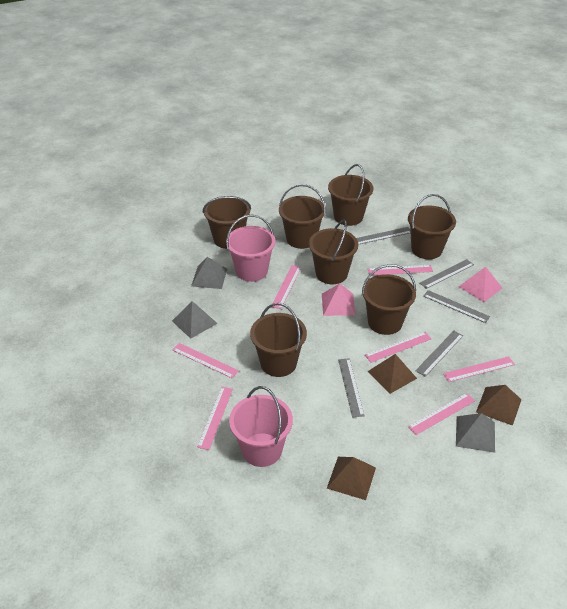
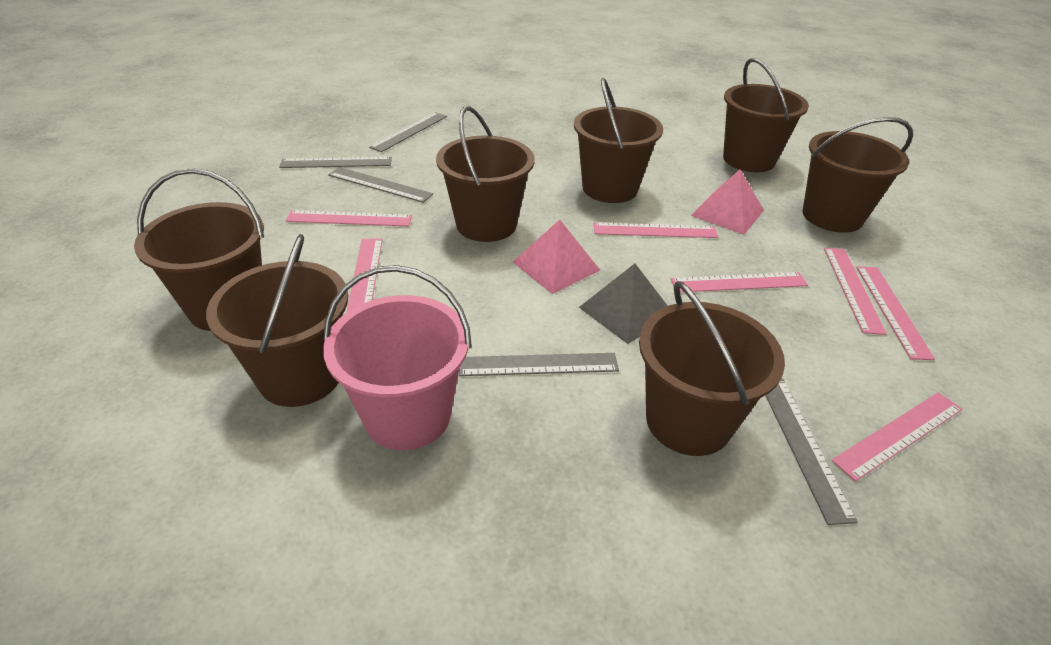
brown pyramid: [327,457,376,500] [367,354,417,394] [476,385,522,426] = 3 -> none = 0
grey pyramid: [172,301,218,339] [191,257,227,289] [456,413,495,453] = 3 -> [579,263,668,344] = 1
pink bucket: [226,215,275,282] [229,386,293,467] = 2 -> [323,265,472,451] = 1

